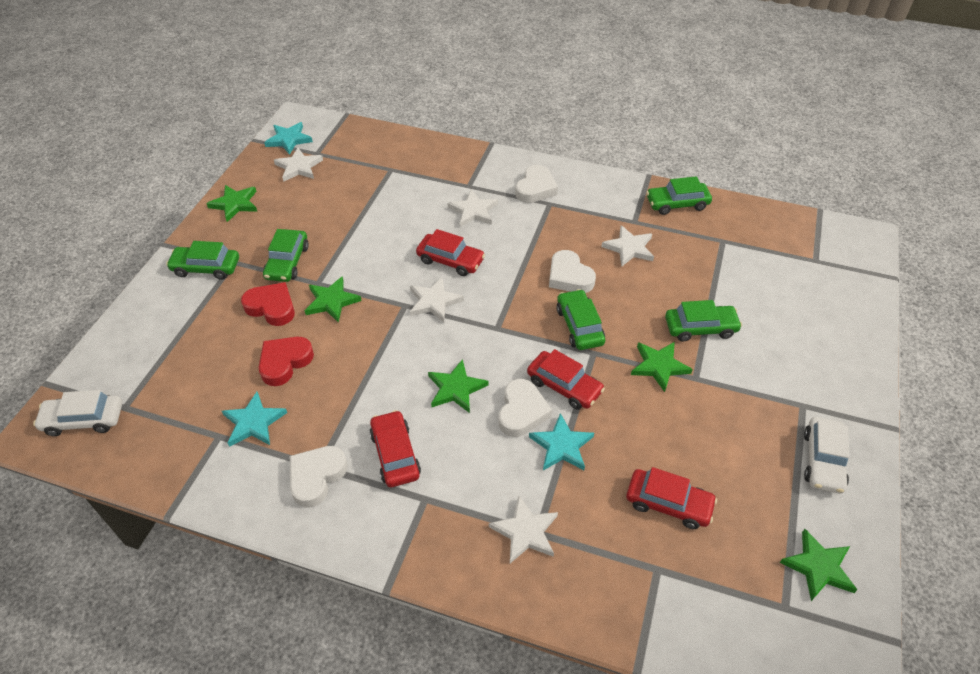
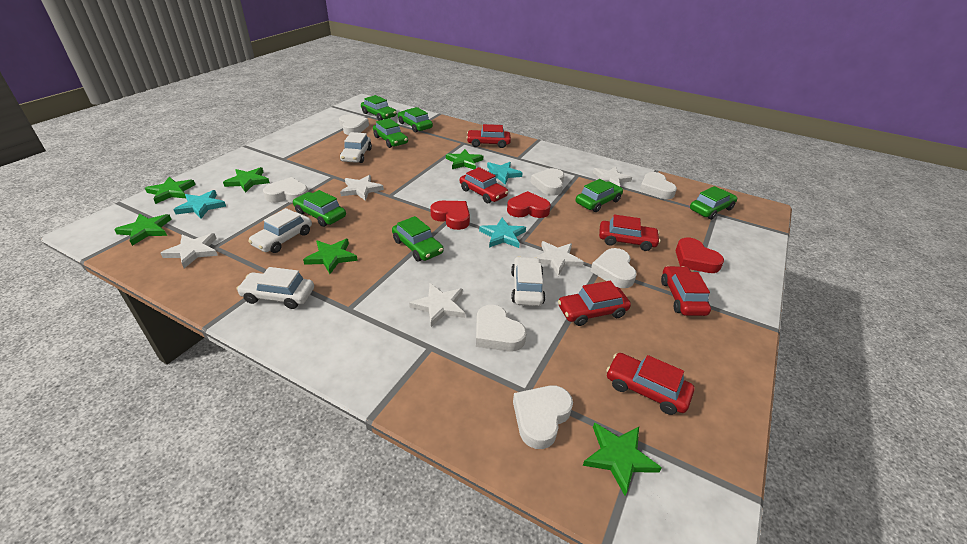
green car: [166,241,239,280] [263,229,309,282] [557,289,605,350] [646,176,712,215] [665,300,742,342] = 5 -> [293,190,346,227] [361,95,397,121] [373,118,408,148] [392,216,444,261] [398,107,433,133] [576,179,623,212] [690,186,737,220] = 7
green star: [206,185,257,222] [305,276,362,323] [428,359,488,413] [631,342,693,392] [780,529,857,601] = 5 -> [114,214,172,246] [145,177,196,204] [223,167,270,193] [303,239,358,274] [446,149,483,169] [583,423,662,496] = 6
red car: [369,410,421,487] [416,229,485,276] [527,349,605,410] [626,467,717,529] = 4 -> [460,167,508,203] [466,124,511,148] [558,281,631,326] [599,214,660,251] [606,353,694,415] [661,266,711,316] = 6
red heart: [241,282,295,326] [259,337,314,386] = 2 -> [430,201,470,230] [507,191,551,218] [676,237,724,273] = 3
white car: [33,390,122,436] [804,417,850,494] = 2 -> [237,267,314,309] [248,208,312,253] [340,132,372,163] [511,257,545,306] = 4
white heart: [290,446,347,507] [499,379,552,437] [515,165,558,203] [549,250,596,293] = 4 -> [263,177,308,203] [339,114,369,135] [476,305,527,352] [513,386,573,449] [531,168,564,196] [591,248,637,288] [639,172,677,199] = 7

